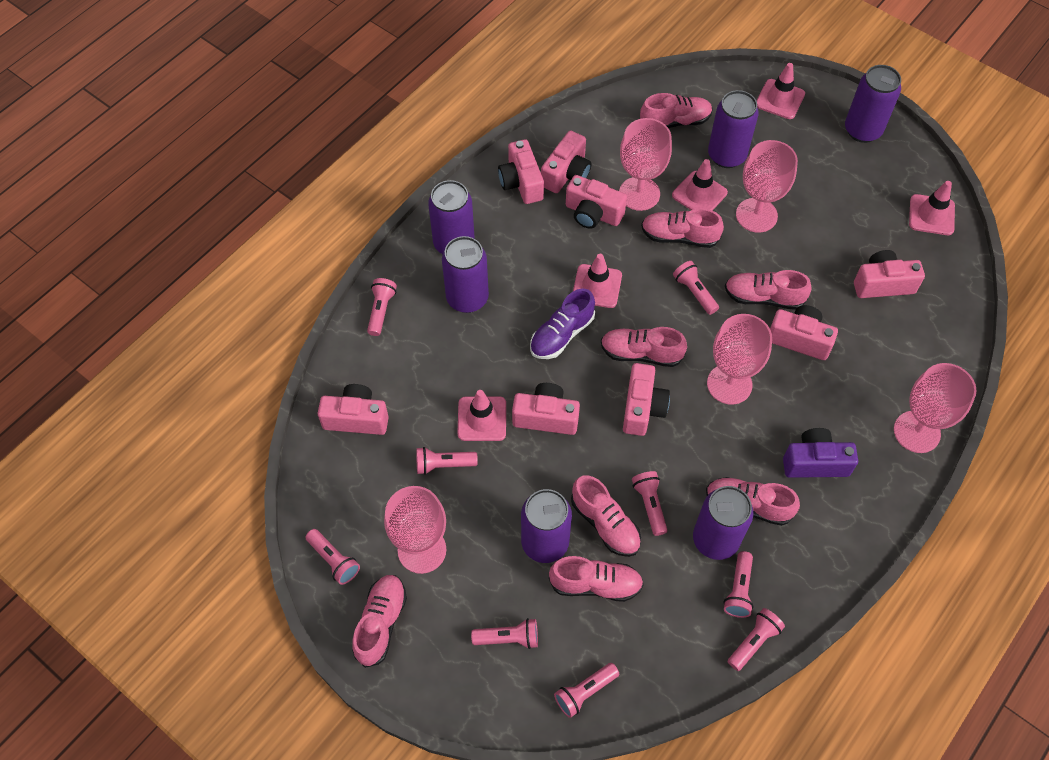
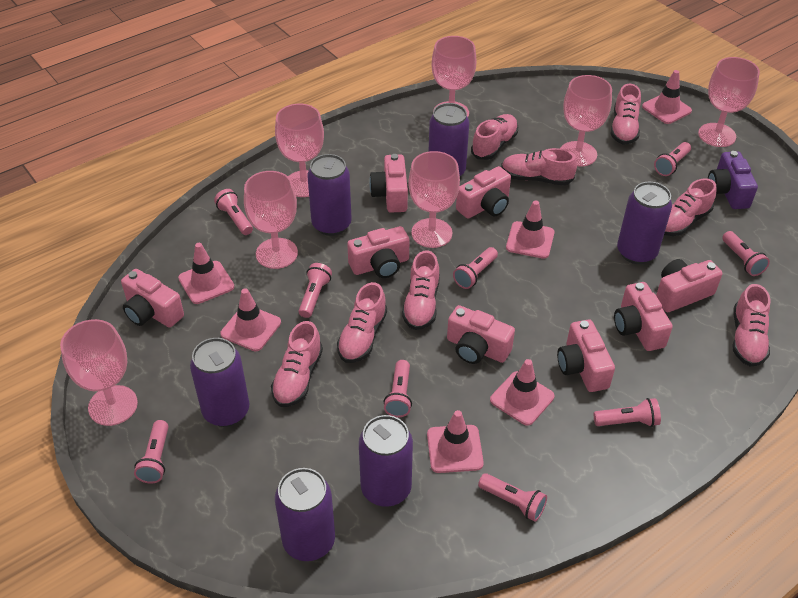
pink goblet: [384,486,446,574] [619,118,672,211] [707,314,772,405] [736,140,798,233] [894,363,977,453] = 5 -> [60,319,138,426] [244,171,298,269] [275,104,324,197] [408,151,460,248] [432,36,476,117] [560,75,612,167] [698,57,760,147] = 7
pink traffic cone: [457,390,506,441] [573,254,622,308] [672,159,728,210] [757,63,805,119] [909,181,955,235] = 5 -> [178,243,234,304] [221,288,281,351] [427,410,484,473] [490,359,555,426] [506,200,555,259] [642,70,692,124] = 6
purple shoe: [530,289,595,359] = 1 -> none = 0

